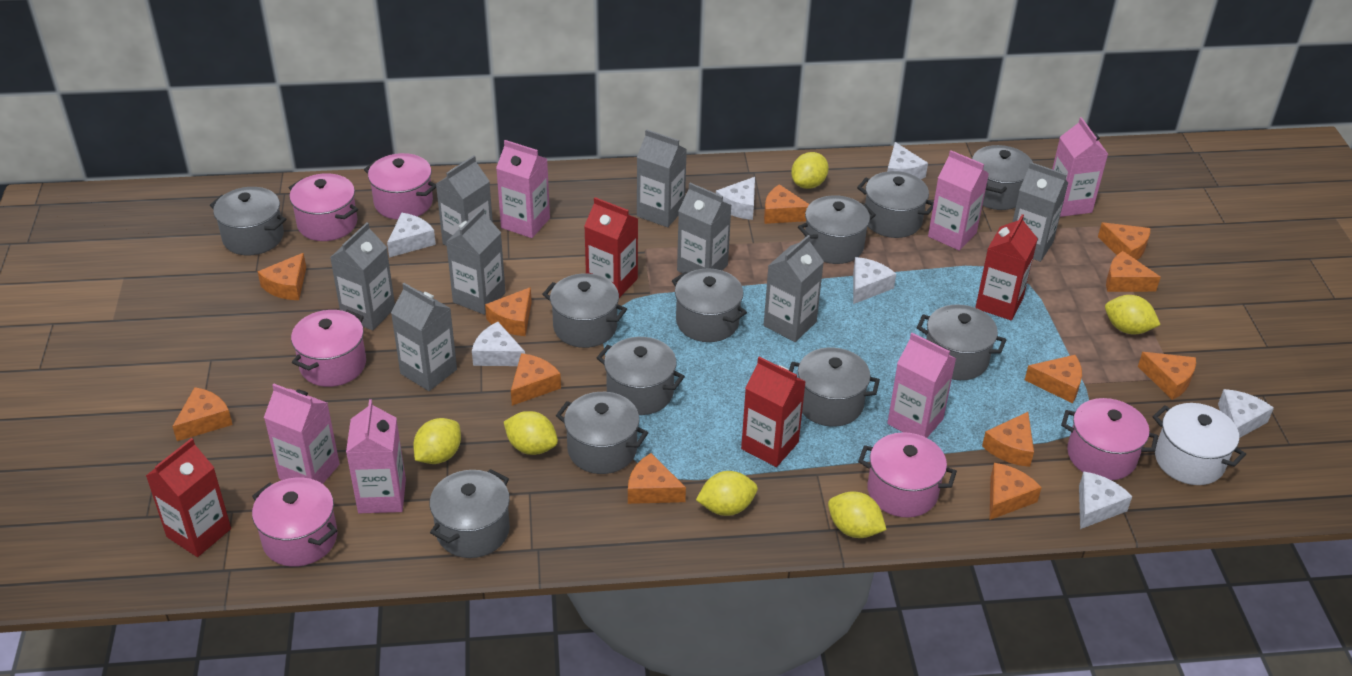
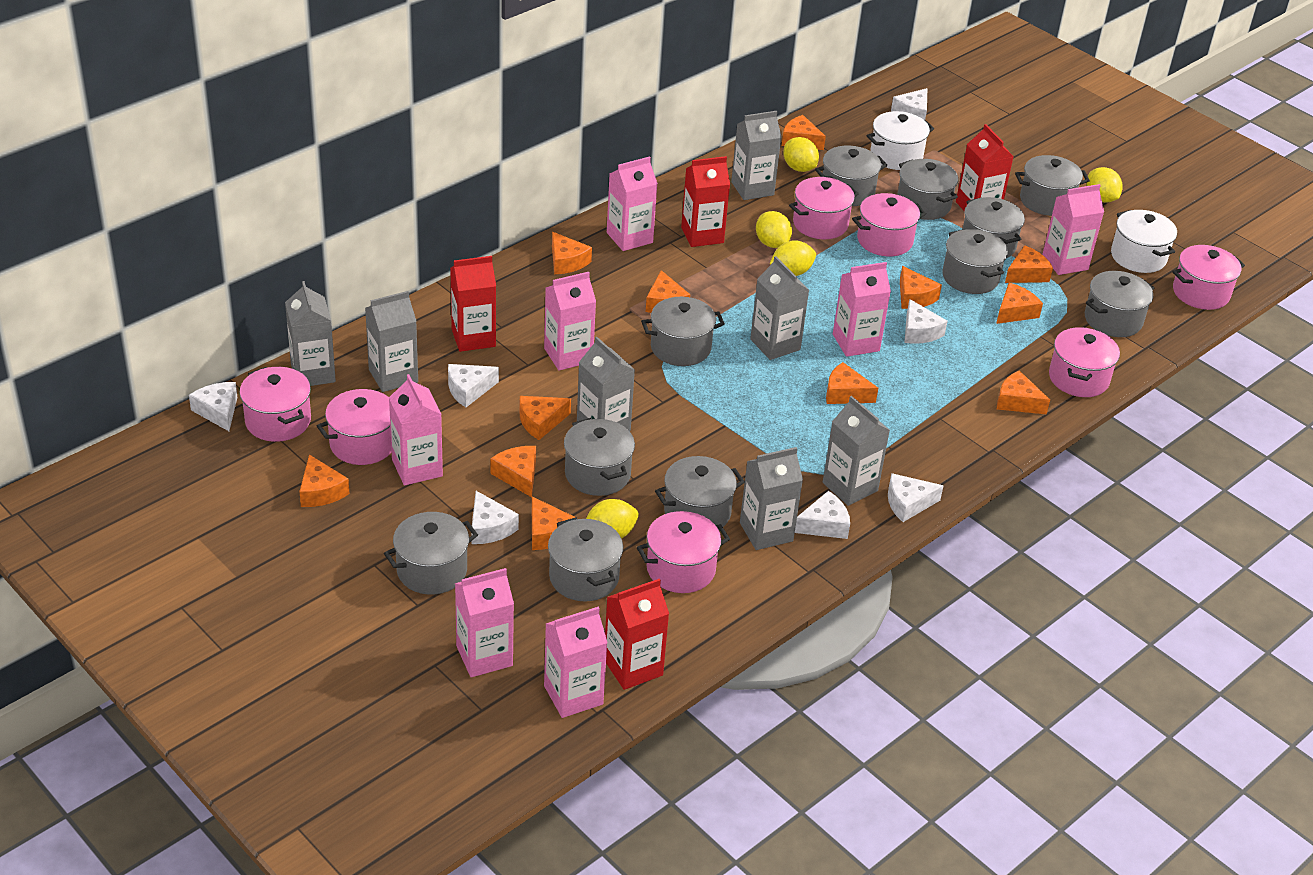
grey carton: [330,223,395,330] [391,283,457,391] [436,156,493,246] [446,208,506,315] [637,129,687,227] [677,183,732,273] [764,235,824,342] [1013,162,1068,262] = 8 -> [285,281,336,386] [365,291,418,392] [577,337,635,431] [731,111,782,200] [740,447,803,550] [750,256,809,360] [823,396,890,506] = 7
pink carton: [264,384,340,484] [346,400,406,513] [496,140,550,238] [887,333,956,438] [928,150,989,251] [1052,117,1108,217] = 6 -> [389,374,443,486] [455,568,514,677] [544,272,596,371] [544,607,608,718] [607,156,658,251] [833,262,891,357] [1042,184,1104,275] = 7
pink pot: [252,477,337,567] [289,173,358,241] [291,310,366,387] [364,153,436,220] [858,432,957,518] [1061,398,1158,480] = 6 -> [239,367,311,442] [317,389,392,465] [637,511,730,593] [789,177,859,239] [852,193,926,257] [1049,327,1120,397] [1172,245,1245,310] = 7
white pot: [1153,403,1246,485] = 1 -> [866,111,934,170] [1111,210,1177,273] = 2
yellow lemon: [413,418,461,464] [504,411,558,455] [696,471,758,516] [791,152,829,189] [828,491,886,538] [1105,295,1160,334] = 6 -> [586,499,639,539] [756,211,792,248] [770,240,816,276] [783,137,819,172] [1086,167,1123,203] = 5

